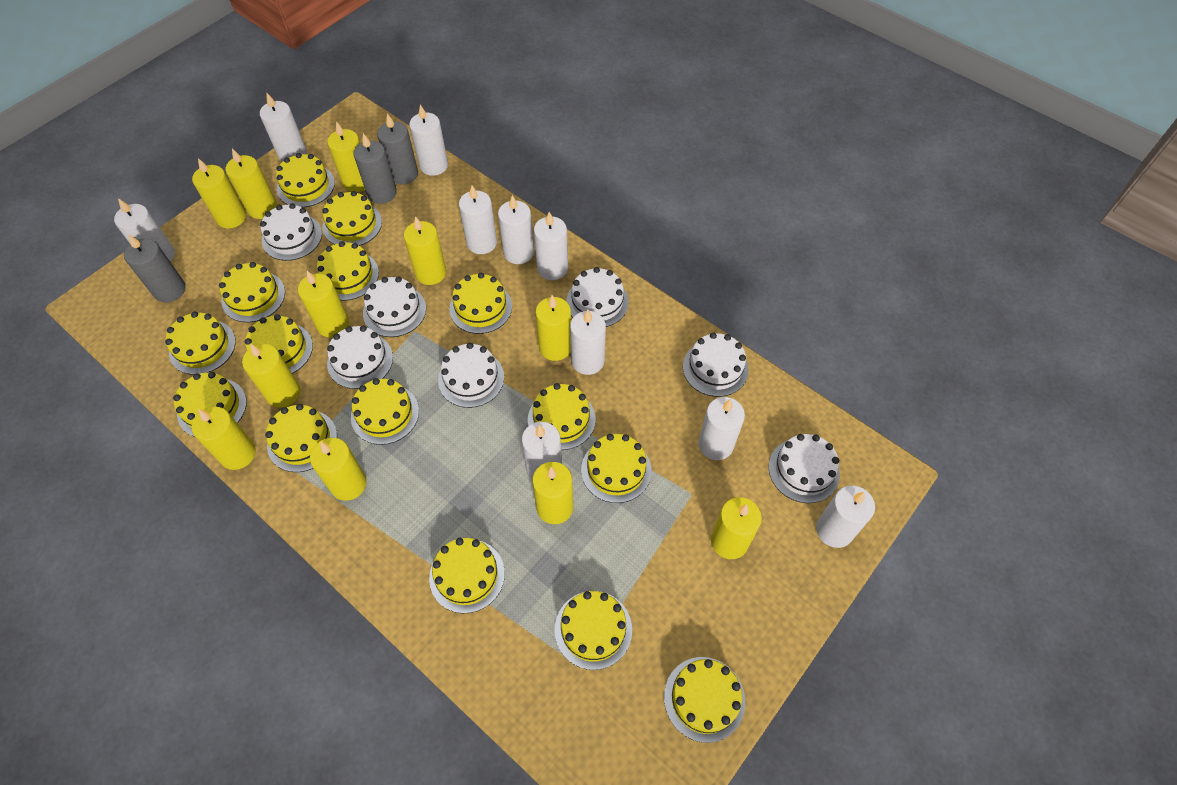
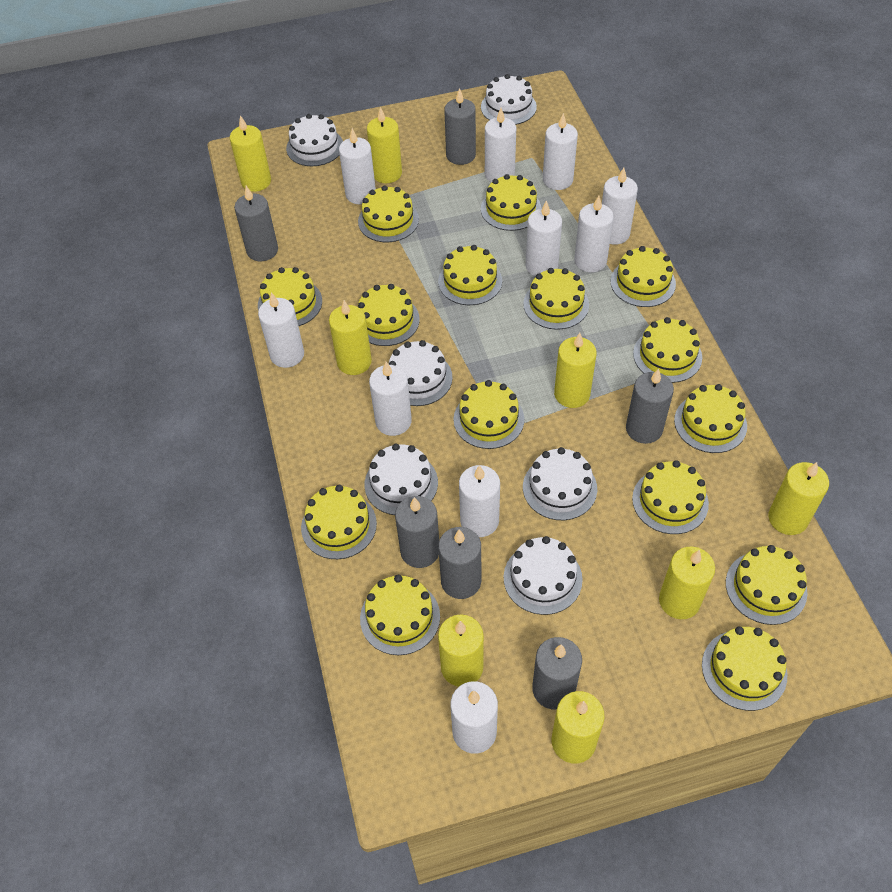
grey candle: [124,234,186,302] [354,133,397,204] [377,113,418,184] = 3 -> [234,186,278,261] [395,496,439,568] [438,527,481,599] [444,88,476,165] [532,637,582,710] [626,368,674,444] = 6
white cake: [260,203,322,261] [327,326,393,389] [363,276,426,337] [438,343,504,408] [566,267,629,327] [683,332,749,397] [769,434,840,503] = 7 -> [286,114,343,166] [364,443,438,515] [389,340,453,406] [481,74,537,125] [504,536,583,615] [523,447,597,520] = 6
yellow candle: [191,406,256,470] [192,158,246,229] [226,149,277,219] [242,344,300,408] [298,271,349,338] [310,438,367,501] [327,121,365,192] [404,216,446,285] [532,462,573,524] [535,295,571,361] [711,497,762,559] = 11 -> [230,115,271,192] [329,300,372,375] [367,107,402,183] [438,614,484,687] [552,691,605,764] [554,333,596,408] [659,547,715,619] [768,462,829,535] = 8

